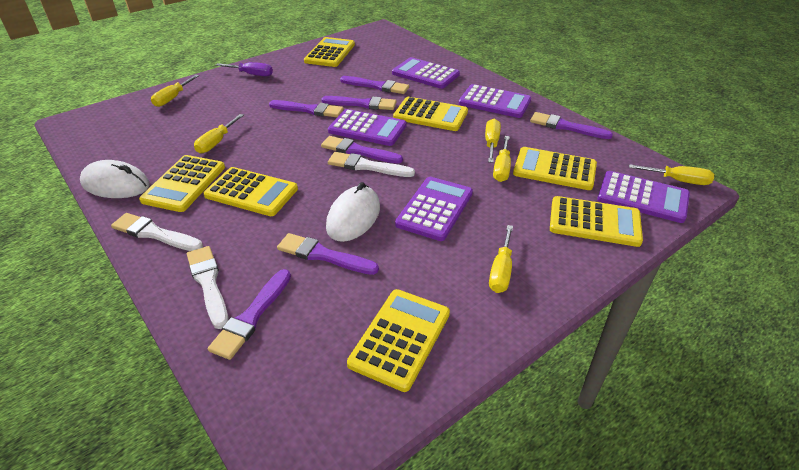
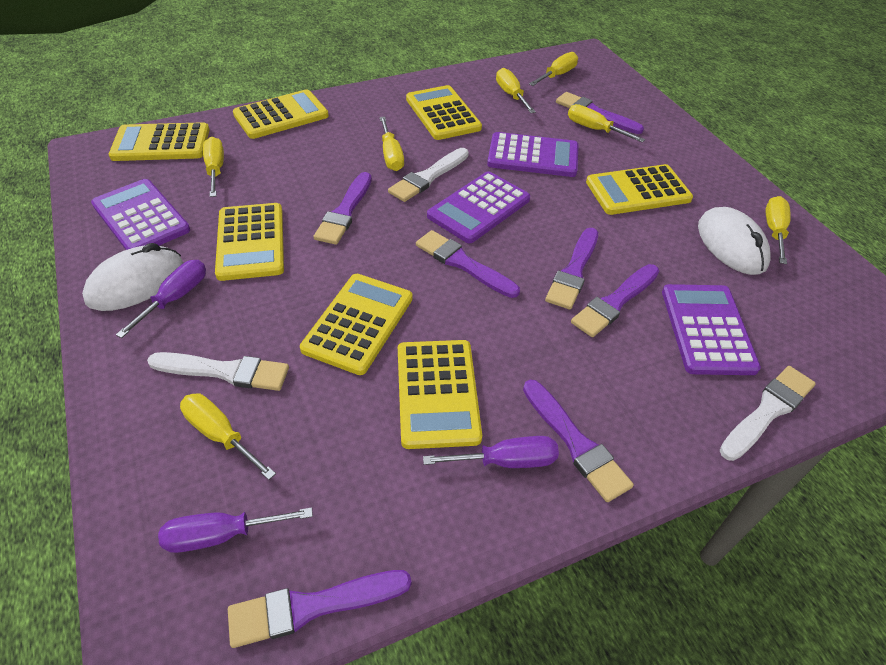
purple calculator: [328,109,406,146] [392,57,460,89] [395,177,473,241] [459,84,531,118] [597,171,690,223] = 5 -> [91,179,190,250] [427,171,530,243] [487,132,579,177] [662,284,761,375] = 4
purple screwdriver: [216,62,273,76] = 1 -> [116,260,206,338] [158,507,313,553] [423,436,559,468] = 3
yellow screwdriver: [151,75,199,107] [194,114,244,153] [485,119,501,163] [489,225,513,293] [493,136,511,182] [629,164,714,185] = 6 -> [180,393,276,480] [203,137,224,197] [379,117,404,171] [496,68,536,113] [529,52,578,86] [568,104,645,143] [766,196,791,264] = 7

